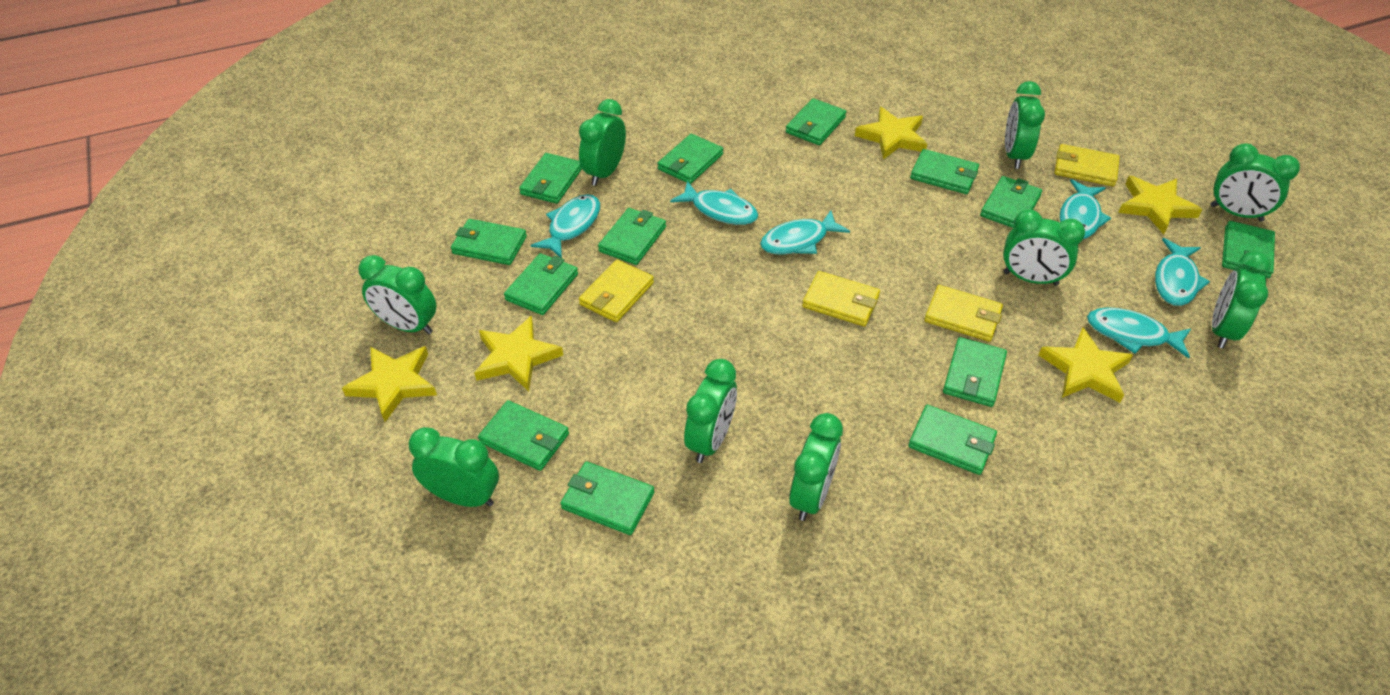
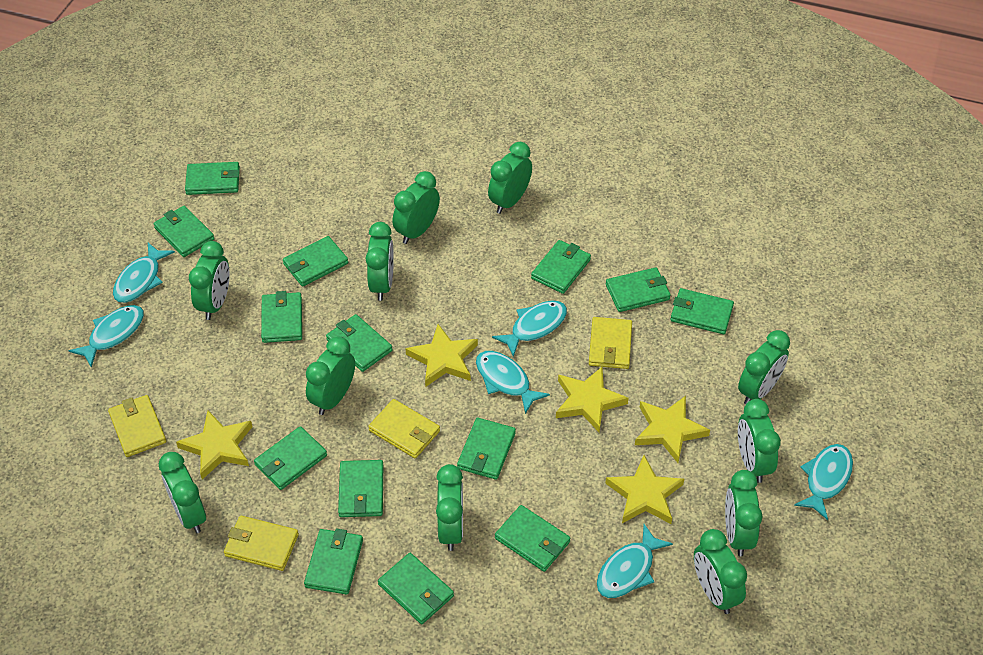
green clock: [358,255,437,334] [409,427,499,507] [579,99,626,186] [684,359,737,463] [789,413,843,521] [1003,209,1085,286] [1005,81,1045,169] [1210,144,1300,222] [1212,251,1271,348] = 9 -> [159,452,206,533] [189,241,230,320] [306,336,355,415] [366,222,394,301] [393,171,440,244] [436,464,463,551] [488,142,532,214] [694,529,747,614] [725,470,762,556] [738,330,790,405] [738,399,781,483] = 11
green wallet: [451,219,527,265] [478,400,569,471] [504,253,578,315] [519,153,582,204] [561,461,654,535] [598,208,666,265] [657,134,723,184] [786,98,846,145] [908,405,997,475] [910,149,979,194] [943,337,1007,407] [980,176,1042,228] [1222,221,1275,278] = 13 -> [154,206,214,257] [185,162,240,195] [254,426,327,490] [261,291,302,343] [283,236,348,287] [304,529,363,595] [326,314,392,372] [338,460,383,517] [378,553,454,624] [457,418,516,480] [495,505,571,572] [531,240,591,294] [606,267,671,312] [670,288,734,334] = 14

